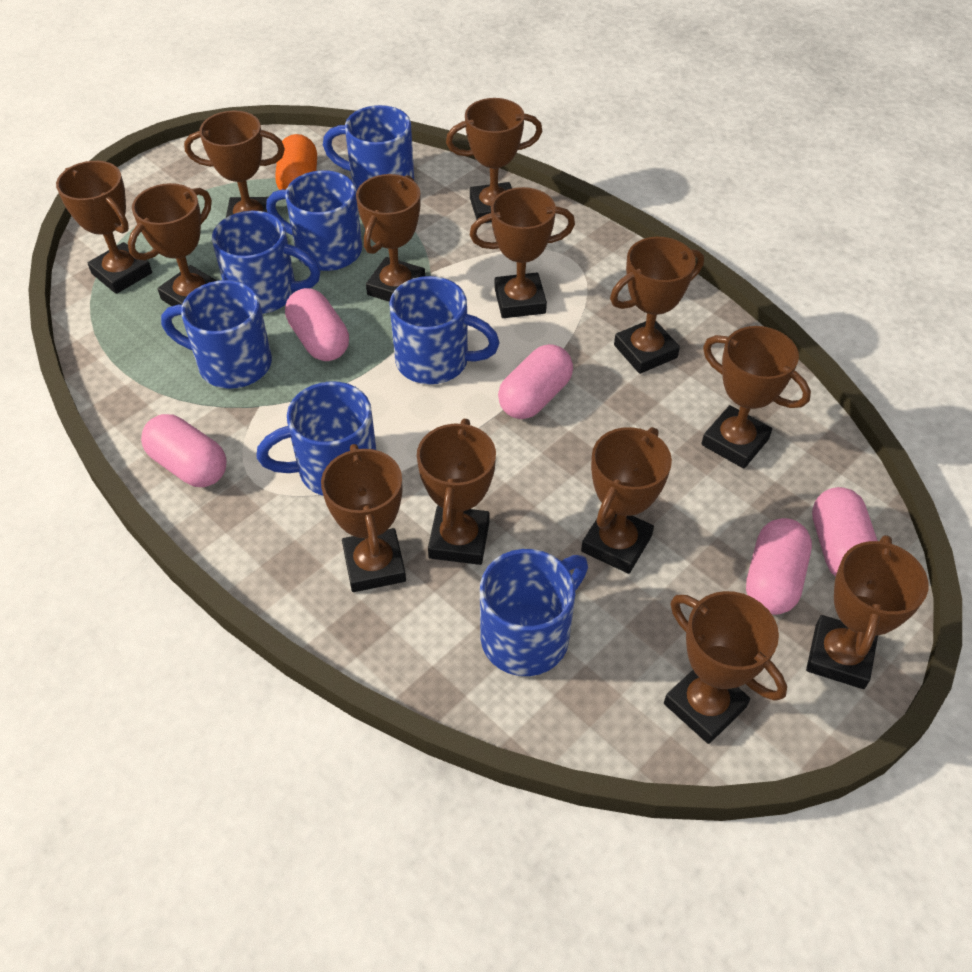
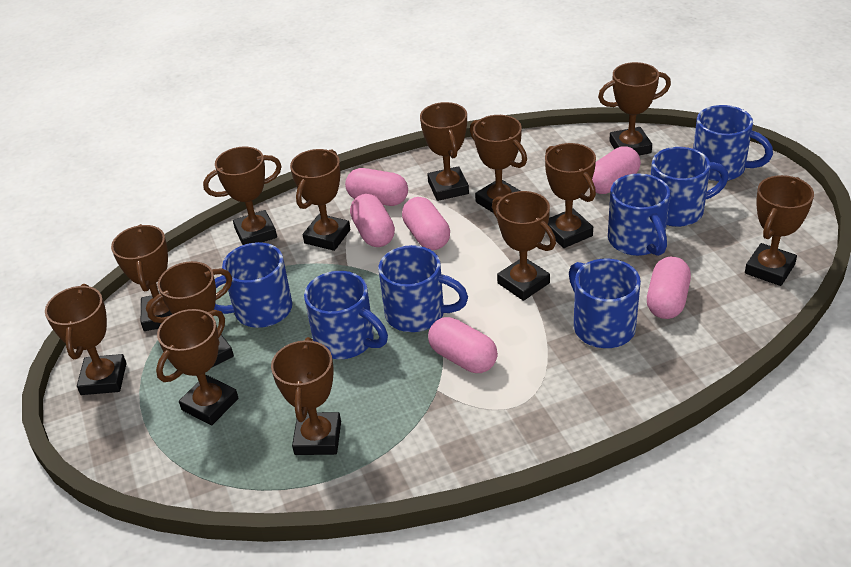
orange capsule: [275,134,317,190] = 1 -> none = 0
pink capsule: [141,414,227,487] [285,288,349,361] [498,344,573,419] [746,518,812,615] [812,487,878,577] = 5 -> [345,168,408,206] [350,194,395,247] [402,197,450,250] [428,317,498,373] [592,146,641,194] [647,257,691,319] = 6

